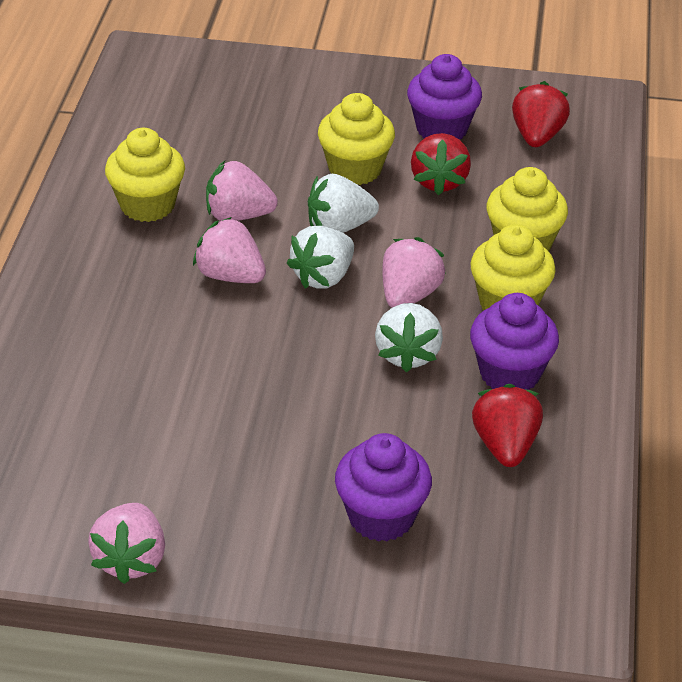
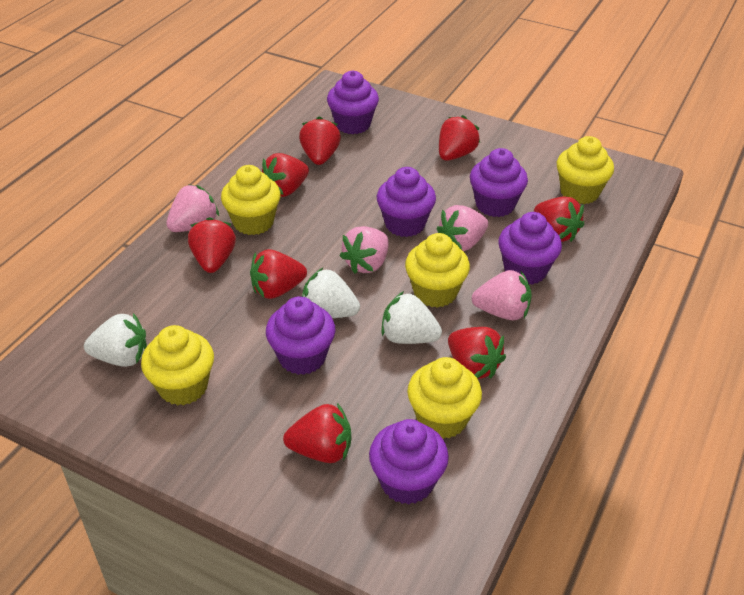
purple cupcake: [335,433,432,542] [407,54,482,139] [470,293,559,390] = 3 -> [266,296,335,375] [327,70,379,134] [369,419,449,504] [377,167,436,237] [470,148,528,217] [499,212,562,285] = 6
red strawberry: [411,133,471,195] [472,384,543,467] [512,81,570,147] = 3 -> [188,217,236,273] [250,249,307,299] [262,153,309,197] [283,403,351,463] [299,116,341,165] [439,115,480,161] [448,327,506,379] [534,197,584,242] = 8
yellow cupcake: [105,128,185,222] [318,93,395,185] [470,224,555,310] [487,167,568,251] = 4 -> [141,325,214,406] [221,165,281,235] [405,233,470,308] [407,357,482,439] [557,136,614,204] = 5

